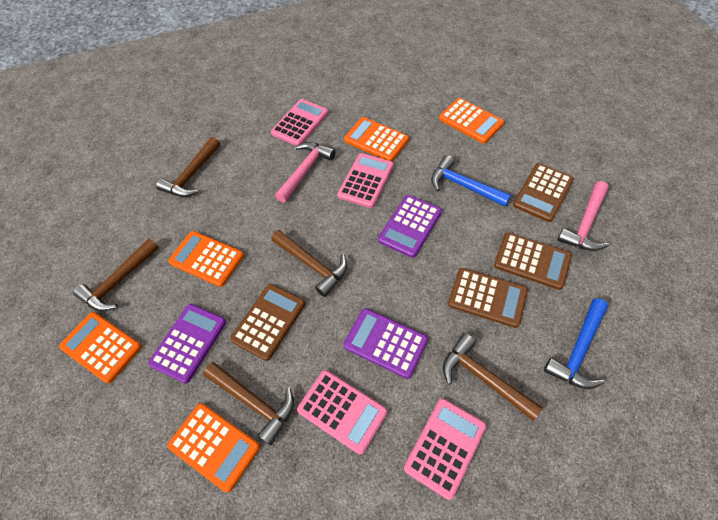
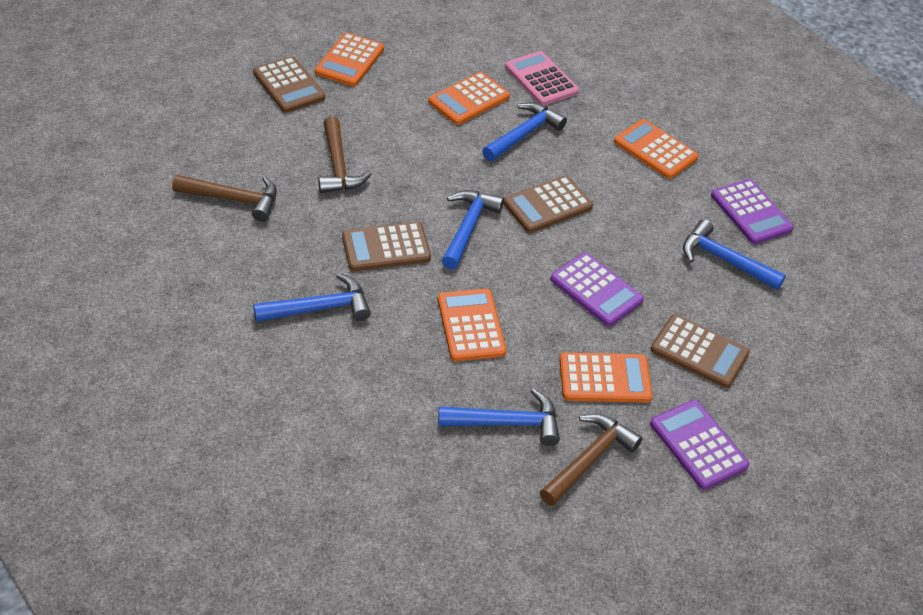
blue hammer: [431,155,511,207] [544,298,608,389] = 2 -> [253,273,371,322] [438,389,560,446] [442,190,504,269] [482,102,567,161] [683,219,786,290] = 5
brown hammer: [73,238,159,311] [156,137,220,197] [203,362,294,445] [271,230,347,297] [443,333,543,421] = 5 -> [172,175,277,222] [318,116,372,193] [540,414,643,506] = 3
pink calculator: [271,99,329,146] [297,370,387,455] [337,153,394,208] [404,398,486,500] = 4 -> [505,51,579,106] = 1
pink hammer: [275,142,336,203] [557,181,609,251] = 2 -> none = 0

